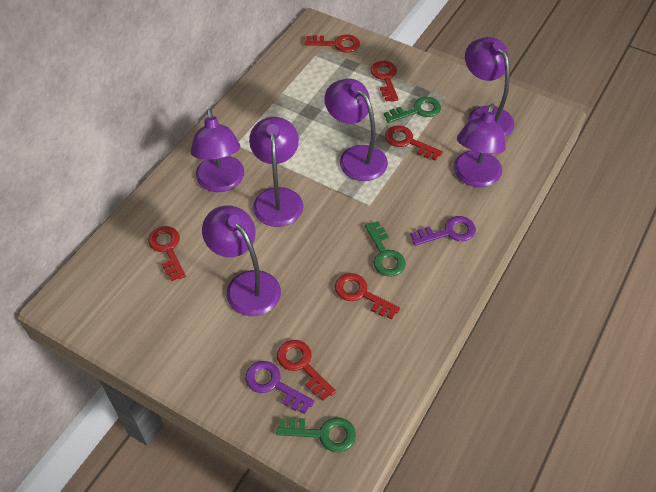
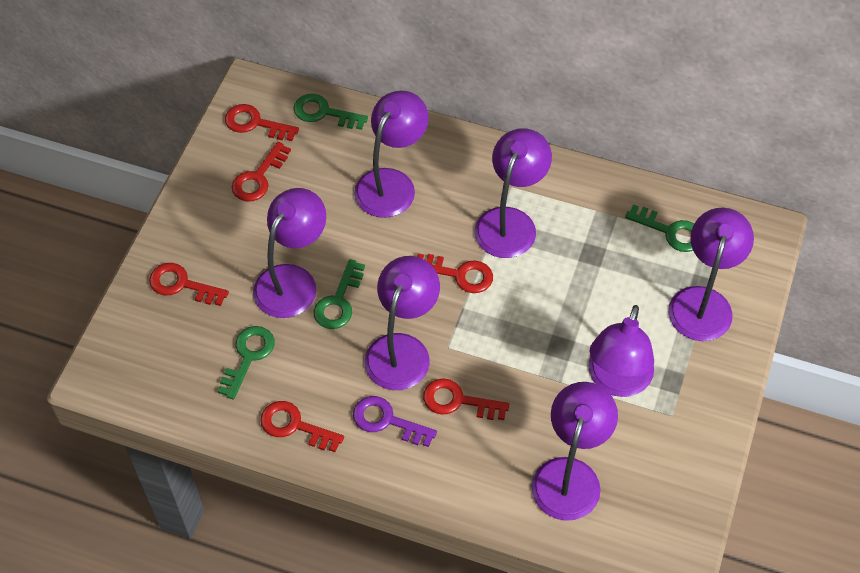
green key: [276,417,356,453] [365,221,406,277] [384,97,441,123] = 3 -> [218,326,275,400] [294,94,368,130] [314,259,365,329] [625,204,694,252] = 4
purple key: [245,361,315,414] [410,216,476,246] = 2 -> [353,396,437,447] = 1
purple lamp: [191,108,244,192] [202,206,281,316] [249,117,303,227] [324,78,388,181] [453,103,506,187] [465,37,514,137] = 6 -> [253,188,326,318] [354,91,429,218] [365,256,440,390] [475,128,552,258] [531,382,618,521] [588,305,654,397] [668,208,754,341] = 7

